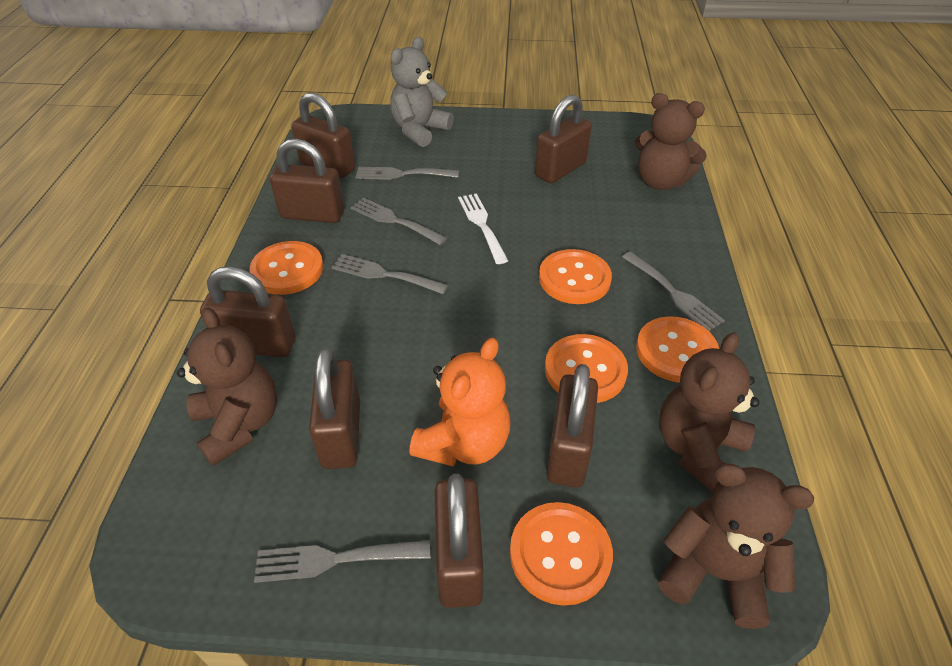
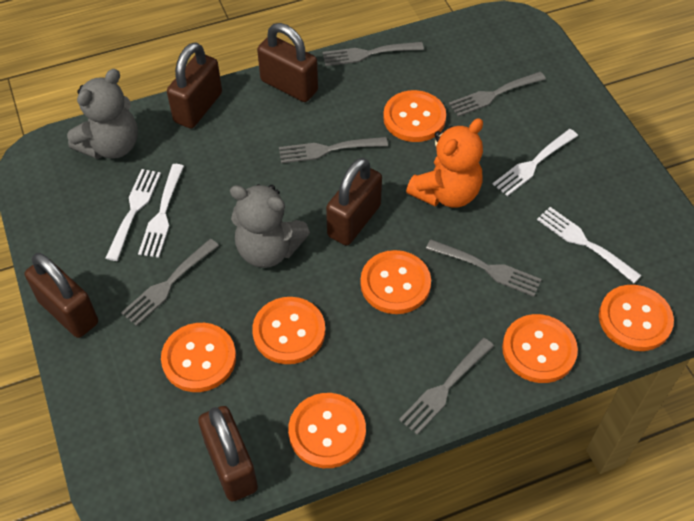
brown padlock: [200,266,296,357] [270,139,344,223] [291,92,355,178] [309,348,360,469] [435,474,484,608] [535,95,592,184] [546,364,598,488] = 7 -> [25,253,98,338] [167,42,222,129] [198,406,258,502] [257,23,318,102] [326,158,382,246] = 5
brown teddy bear: [177,308,277,466] [634,93,707,190] [658,463,814,629] [659,332,760,492] = 4 -> none = 0
grey fork: [254,540,430,583] [332,254,448,294] [350,198,447,245] [355,167,459,180] [622,252,725,331] = 5 -> [121,239,219,326] [279,137,388,163] [323,42,424,66] [399,338,494,435] [426,239,542,297] [449,72,546,117] = 6
grey teddy bear: [390,37,454,147] = 1 -> [67,69,138,159] [230,184,310,268] = 2
orange button: [250,241,323,295] [510,502,613,606] [539,249,612,304] [545,334,628,403] [636,316,719,382] = 5 -> [161,323,236,392] [252,297,325,364] [288,393,366,468] [360,250,431,314] [383,90,446,142] [502,314,578,383] [599,285,674,351] = 7
white fork: [458,193,508,264] = 1 -> [106,169,161,261] [138,164,184,258] [493,129,578,196] [537,207,642,283] = 4

